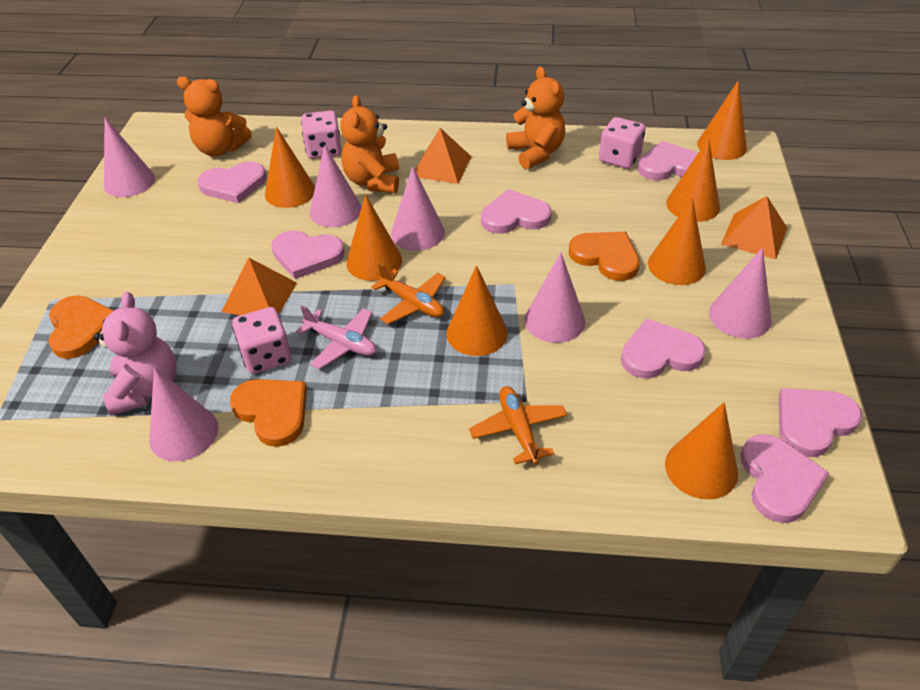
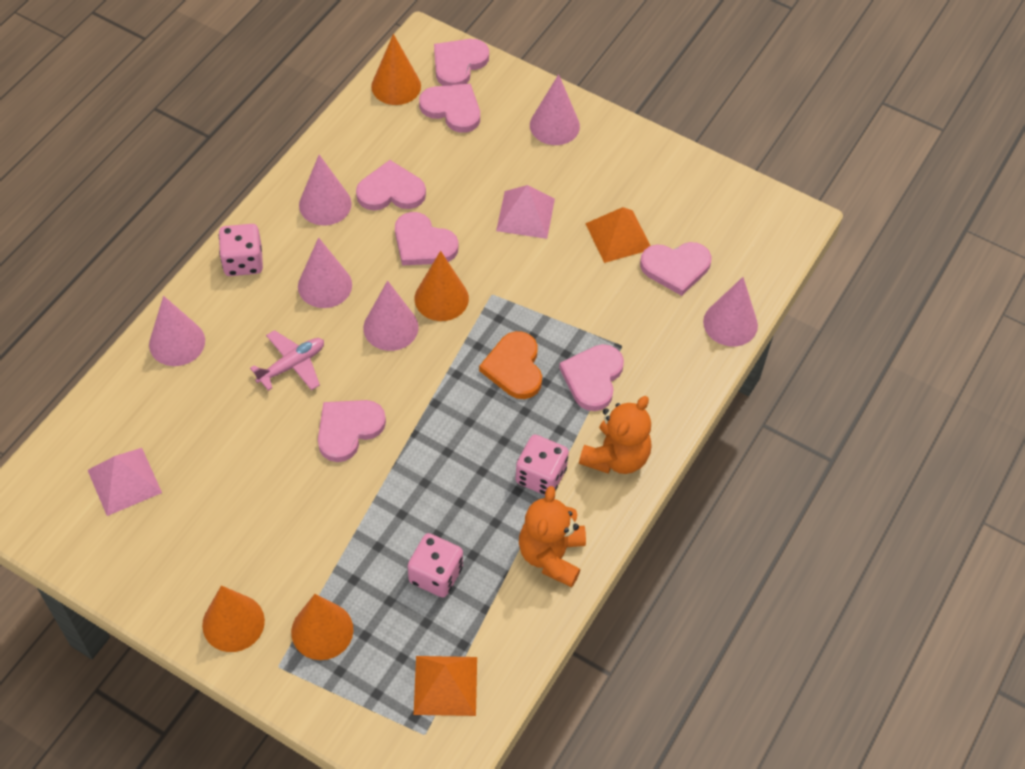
orange cone: [265,127,315,208] [346,194,402,281] [446,265,508,356] [648,198,706,285] [665,402,738,499] [666,138,720,222] [697,81,747,160] = 7 -> [202,585,265,652] [291,594,353,660] [371,34,421,105] [415,251,469,321] = 4
orange heart: [48,296,114,359] [230,379,307,447] [569,232,640,281] = 3 -> [479,331,542,399] = 1
orange plane: [371,263,445,324] [469,386,567,464] = 2 -> none = 0
orange pyramid: [221,258,297,315] [415,128,472,184] [721,196,787,259] = 3 -> [414,656,477,716] [585,207,650,263] = 2
orange teddy bear: [177,76,252,156] [340,95,399,193] [506,67,565,169] = 3 -> [519,486,586,587] [579,396,652,474] = 2
pink pyramid: none = 0 -> [88,448,162,516] [496,185,555,239] = 2
pink teddy bear: [94,292,177,415] = 1 -> none = 0

